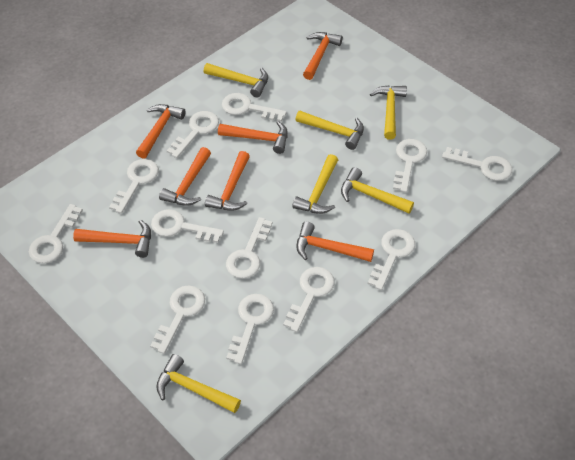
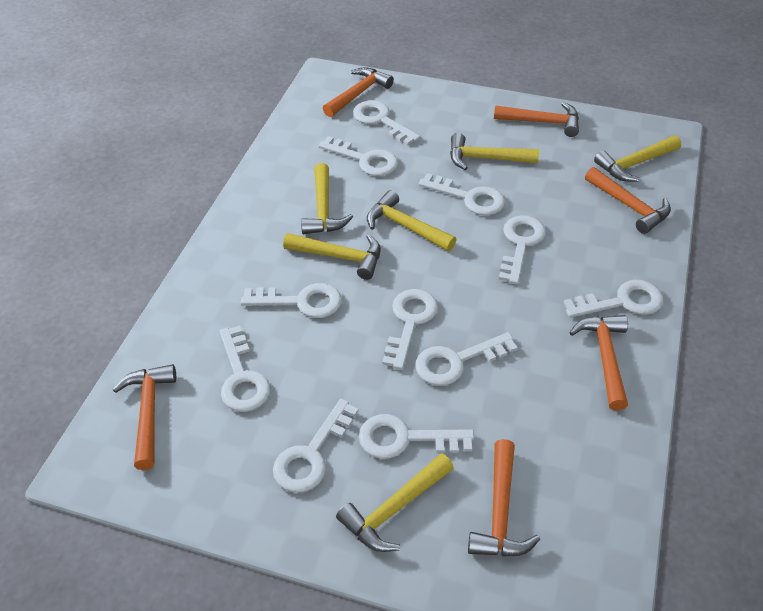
orange hammer: [73,220,151,258] [136,104,186,159] [159,147,211,206] [205,151,250,211] [218,121,288,154] [296,222,374,262] [303,32,343,80] = 7 -> [113,364,176,470] [323,67,394,117] [468,439,540,557] [494,102,579,137] [569,315,628,410] [585,167,671,234] = 6
white key: [29,204,83,264] [109,159,159,214] [150,285,205,354] [151,209,224,243] [166,111,219,158] [222,93,287,122] [226,217,272,279] [226,294,274,364] [283,267,335,332] [368,229,415,290] [393,139,427,193] [442,147,512,181] = 12 -> [219,326,270,412] [240,283,342,318] [273,399,359,493] [318,136,398,176] [353,100,420,145] [359,414,474,459] [382,289,438,370] [415,332,518,386] [418,173,505,215] [499,215,546,284] [563,280,663,318] = 11

